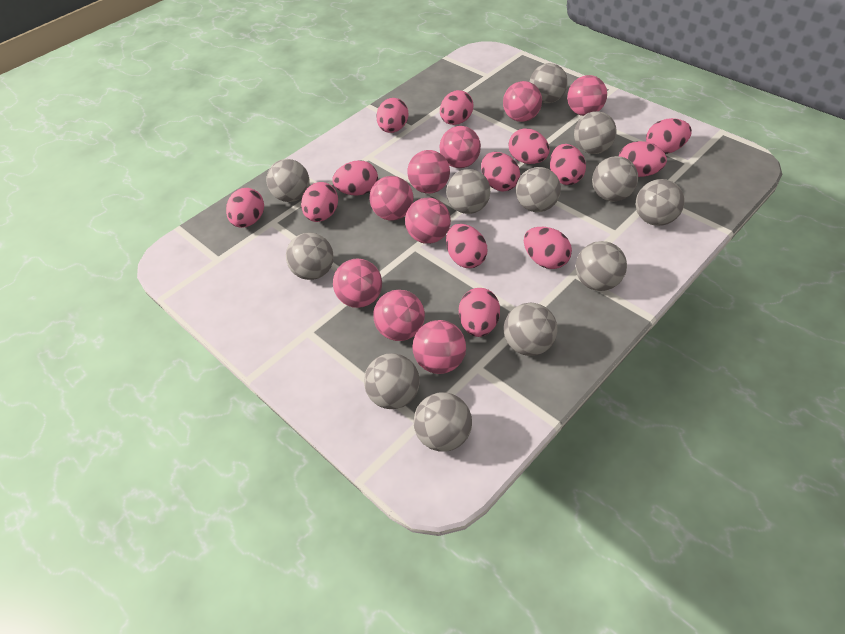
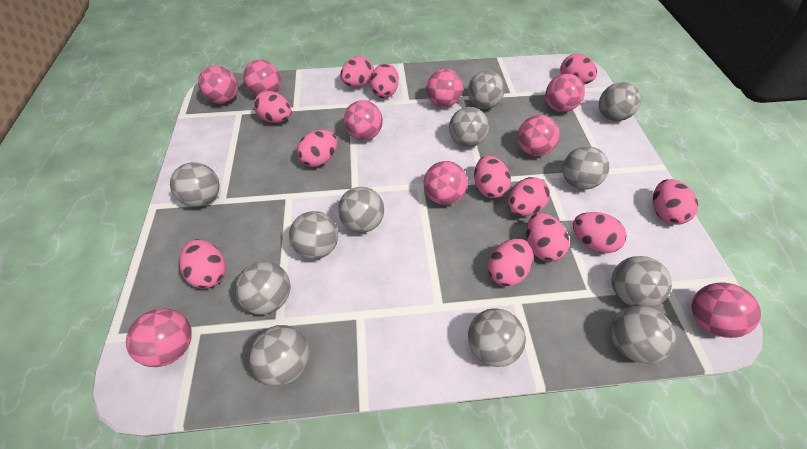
pink egg: [226,188,264,228] [301,182,338,222] [333,160,378,195] [376,98,408,133] [440,90,473,125] [446,224,487,268] [459,288,500,337] [481,152,520,192] [509,128,550,164] [524,227,572,269] [550,144,586,185] [619,141,667,177] [646,118,692,154] = 13 -> [179,239,226,289] [254,91,291,123] [297,130,337,167] [340,56,374,87] [370,63,399,98] [474,156,511,199] [487,238,533,286] [508,177,550,216] [526,213,570,261] [560,54,597,84] [573,212,627,253] [653,179,698,225] = 12

